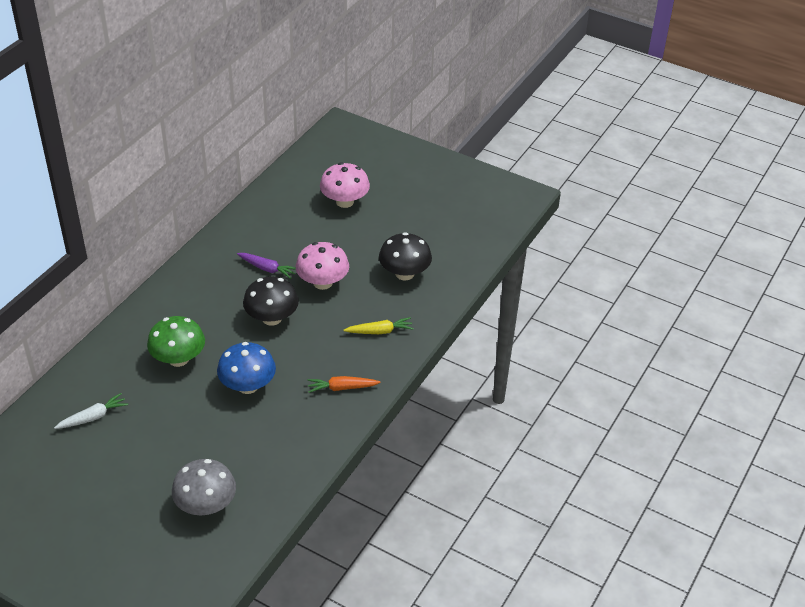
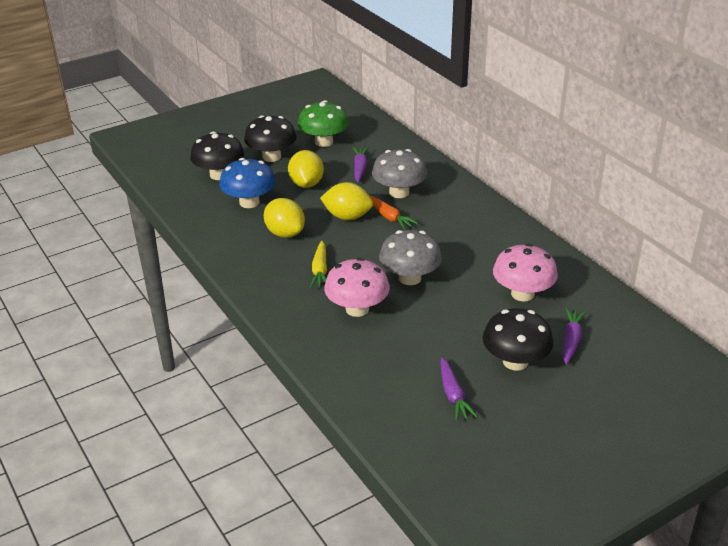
black mushroom: [243,276,299,326] [379,232,432,281] = 2 -> [190,132,244,180] [244,116,297,162] [483,308,554,370] = 3
grey mushroom: [172,459,236,515] = 1 -> [372,149,427,198] [379,230,442,285] = 2
purple carrot: [237,253,296,279] = 1 -> [353,147,369,182] [441,357,478,421] [563,308,586,365] = 3
white carrot: [54,393,128,429] = 1 -> none = 0
yellow lemon: none = 0 -> [264,198,305,238] [288,150,324,188] [320,182,373,220] = 3

